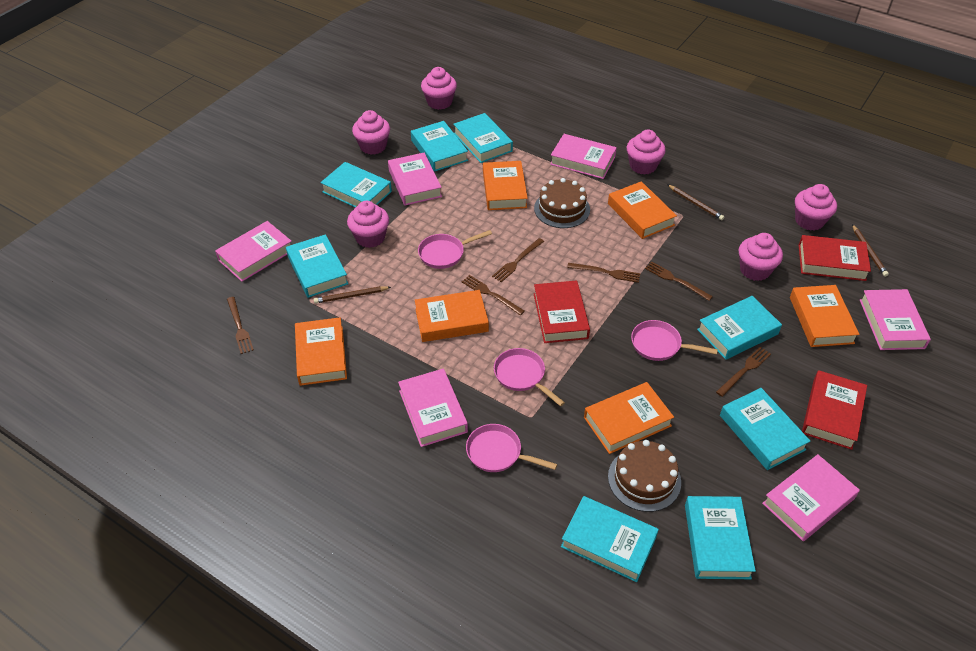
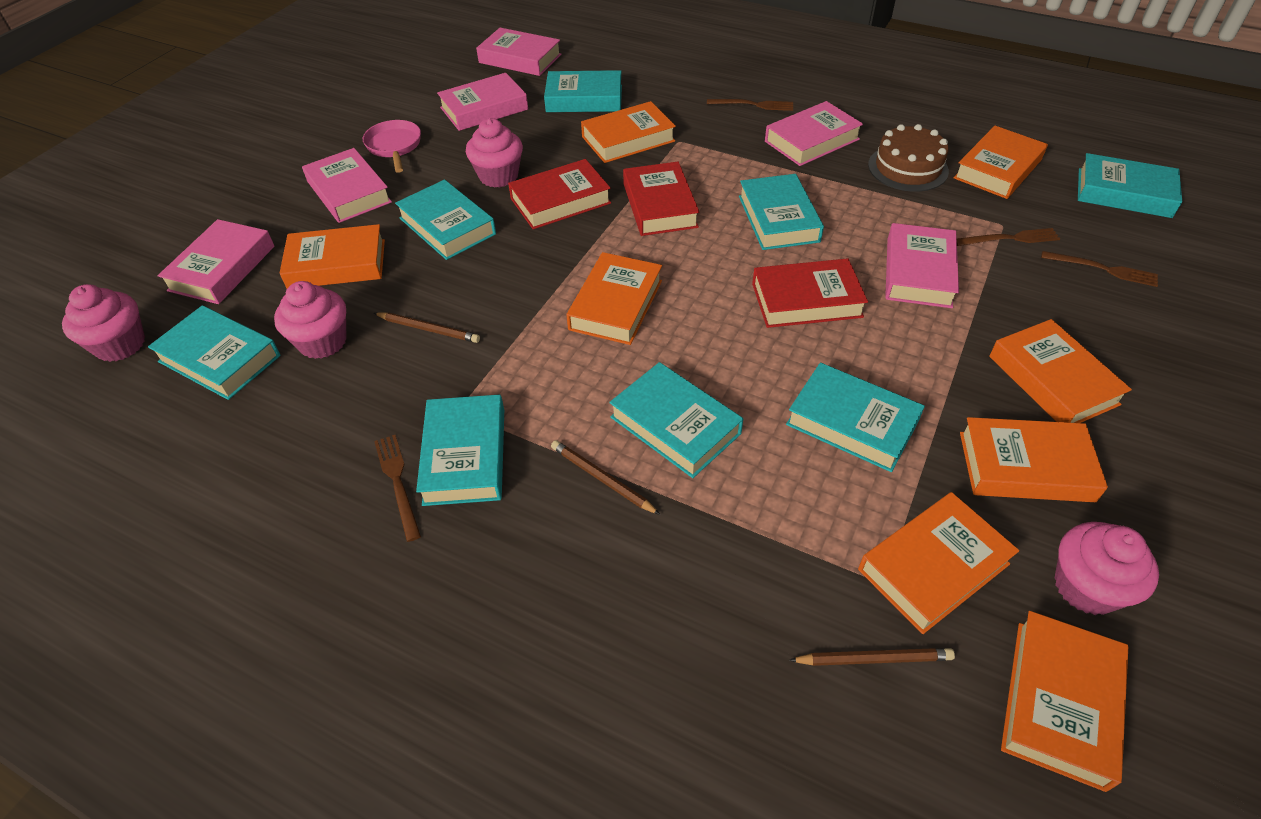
brown cake: [534,178,590,228] [608,440,681,512] = 2 -> [868,124,949,192] = 1
brown fork: [227,297,254,354] [462,275,525,315] [492,238,544,282] [567,263,640,283] [645,262,713,301] [716,347,771,397] = 6 -> [374,435,421,542] [707,99,793,111] [957,228,1060,246] [1041,251,1158,287] = 4
orange book: [295,317,347,386] [415,290,489,342] [483,161,528,210] [584,382,674,454] [608,181,677,239] [790,285,860,347] = 6 -> [280,224,385,289] [566,252,662,345] [581,101,676,163] [858,492,1019,634] [954,126,1048,199] [960,417,1108,502] [989,319,1132,423] [1001,611,1128,792] = 8
pink cupcake: [347,201,389,248] [352,110,390,155] [421,67,457,110] [627,130,666,175] [739,233,783,281] [795,184,837,231] = 6 -> [62,284,145,362] [274,281,347,359] [466,118,523,188] [1055,522,1159,615] = 4
pink pan: [418,230,492,269] [466,424,557,472] [494,348,565,406] [631,320,718,361] = 4 -> [363,120,421,173] = 1

